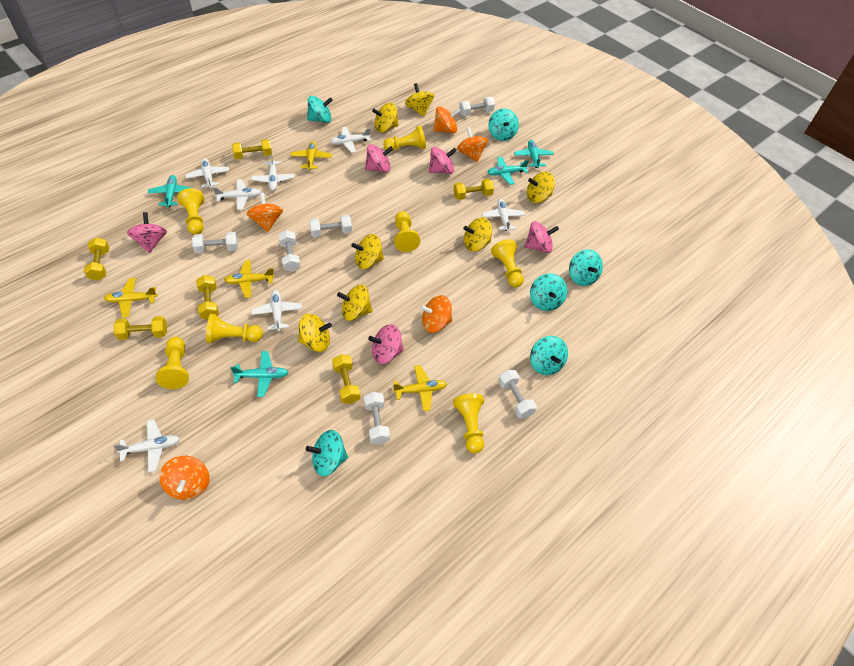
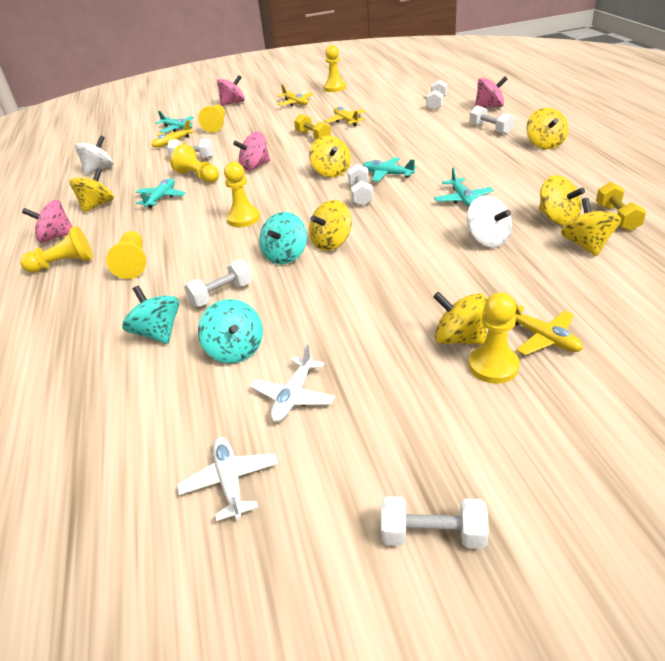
orange spinning top: [159,456,210,500] [247,193,283,232] [420,295,452,333] [433,107,460,134] [457,127,488,162] = 5 -> none = 0
pink spinning top: [127,212,167,253] [365,144,393,173] [368,324,404,364] [429,147,457,174] [524,221,559,253] = 5 -> [22,200,72,243] [217,75,245,106] [233,132,270,171] [475,77,508,108] = 4
turquoise spinning top: [306,430,348,476] [307,96,333,123] [488,108,519,141] [530,273,567,311] [530,336,568,375] [569,249,603,286] = 6 -> [122,286,179,344] [198,299,263,363] [259,212,307,264] = 3
white plane: [113,419,180,472] [185,158,229,188] [213,179,261,210] [251,153,295,191] [251,290,302,331] [330,127,371,153] [482,199,525,232] = 7 -> [177,437,278,521] [250,344,335,422] = 2
white spinning top: none = 0 -> [75,135,113,175] [467,195,512,248] = 2
yellow dumbbell: [84,237,109,281] [113,316,167,340] [196,275,219,319] [232,139,272,159] [332,354,360,404] [453,179,494,200] = 6 -> [294,114,331,139] [596,182,646,231] = 2

